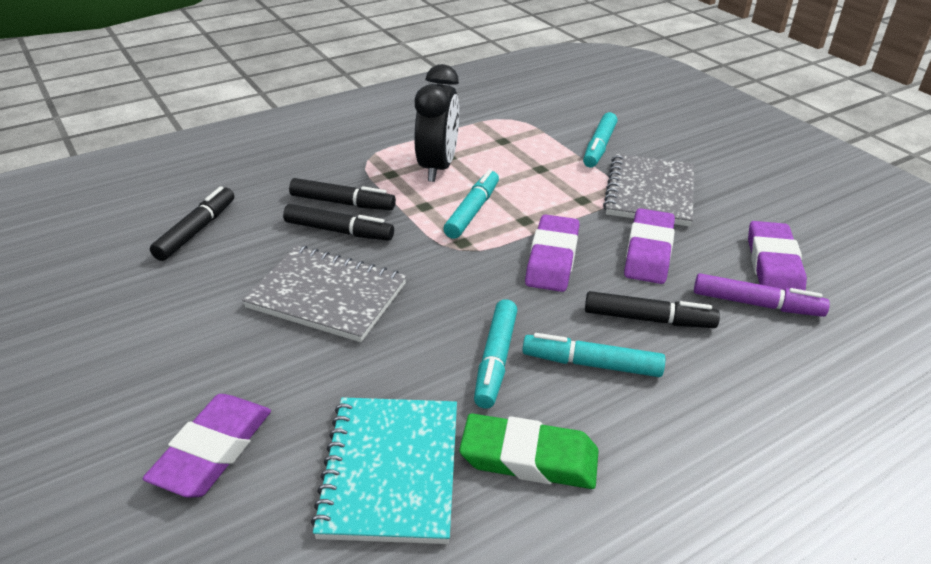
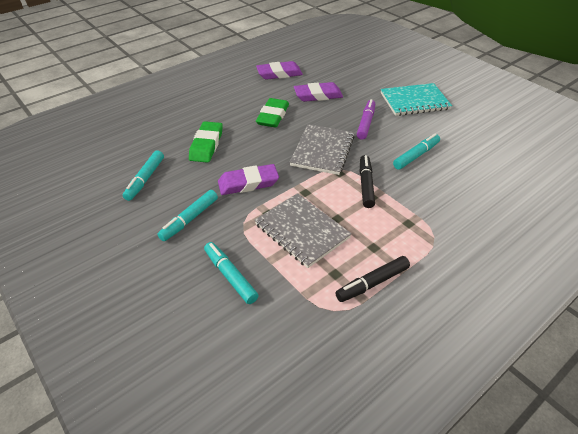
black clock: [414,64,459,182] = 1 -> none = 0
black marker: [150,186,234,261] [283,204,394,241] [289,178,396,210] [585,291,720,328] = 4 -> [335,256,410,302] [360,155,375,208] = 2
green eraser: [459,413,599,489] = 1 -> [189,121,223,163] [256,98,289,127] = 2
purple eraser: [143,394,271,498] [525,214,580,292] [624,208,675,284] [748,221,807,291] = 4 -> [218,164,279,195] [256,61,303,80] [294,82,343,102] = 3

